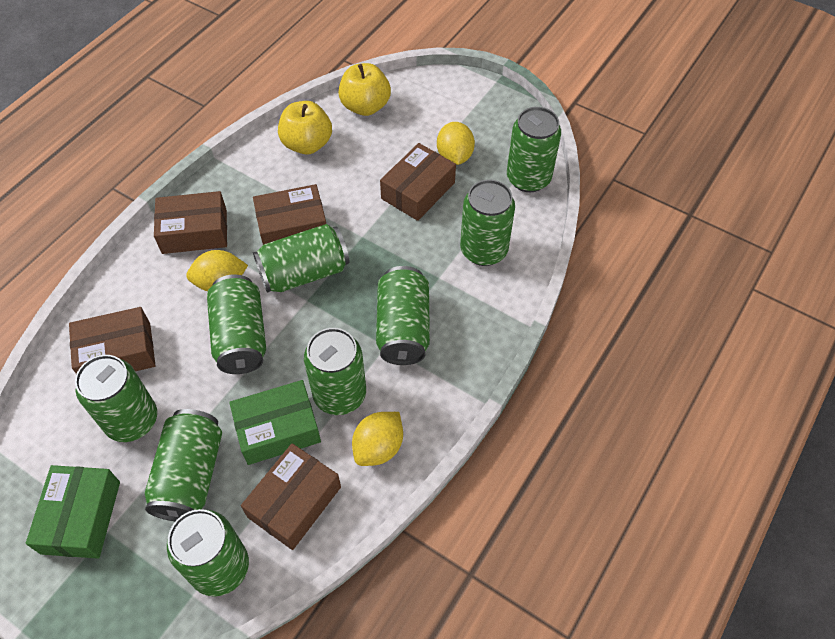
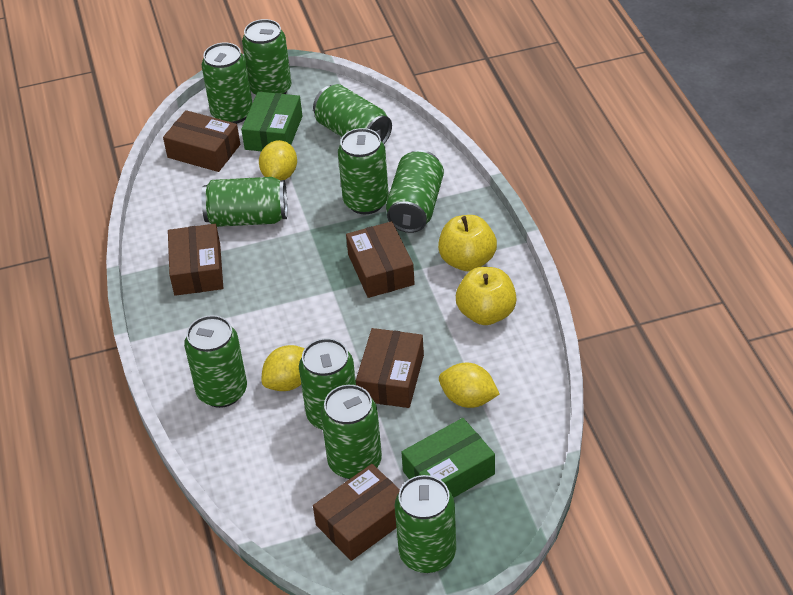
green can: [75,355,157,442] [145,409,222,521] [167,509,249,597] [207,274,266,374] [253,224,349,293] [304,328,366,415] [376,266,430,365] [460,180,515,266] [507,107,561,192] = 9 -> [184,315,247,408] [202,42,252,124] [202,177,288,227] [242,19,292,95] [299,338,356,430] [313,84,392,144] [321,385,382,479] [338,128,389,214] [386,150,444,233] [394,475,456,573] = 10

